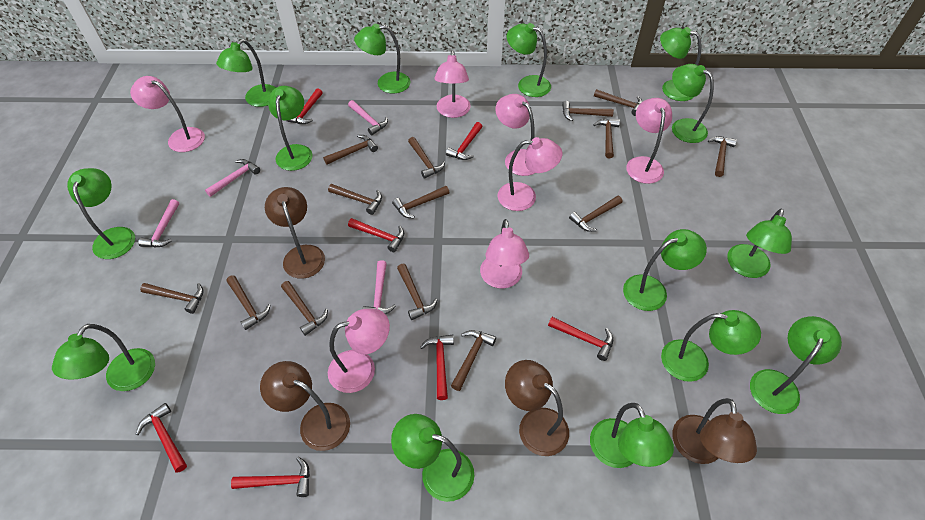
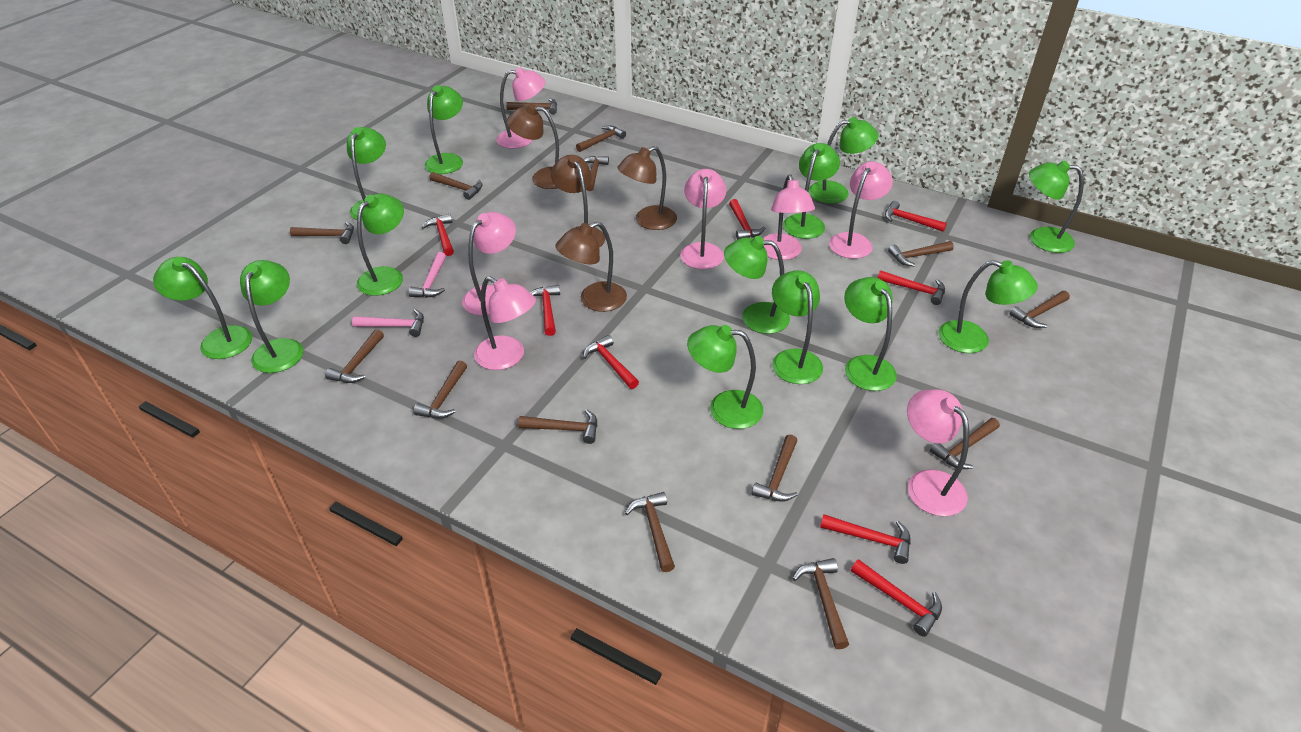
green lamp: [52,324,155,391] [67,168,135,259] [216,39,276,107] [268,86,313,171] [354,24,411,93] [391,414,474,502] [507,23,551,97] [590,403,674,468] [623,229,707,311] [660,27,702,101] [661,310,761,382] [672,64,714,143] [727,209,792,278] [750,316,842,414] = 14 -> [153,257,252,359] [240,260,304,373] [347,127,386,221] [357,193,404,296] [424,85,463,174] [687,325,763,429] [724,236,790,334] [772,270,823,384] [783,143,840,239] [809,117,878,204] [844,277,897,391] [938,260,1038,353] [1029,161,1084,253] = 13
pink hammer: [138,199,179,247] [205,159,260,197] [348,100,388,135] [362,260,396,314] = 4 -> [352,309,424,337] [408,252,446,298] = 2
red hammer: [136,403,187,473] [231,457,310,497] [286,88,323,124] [348,218,404,252] [420,334,454,400] [446,122,483,160] [548,317,613,361] = 7 -> [421,214,454,256] [530,285,560,336] [583,335,639,389] [729,199,765,240] [820,514,911,564] [851,559,942,637] [878,270,945,305] [885,201,947,232] = 8

